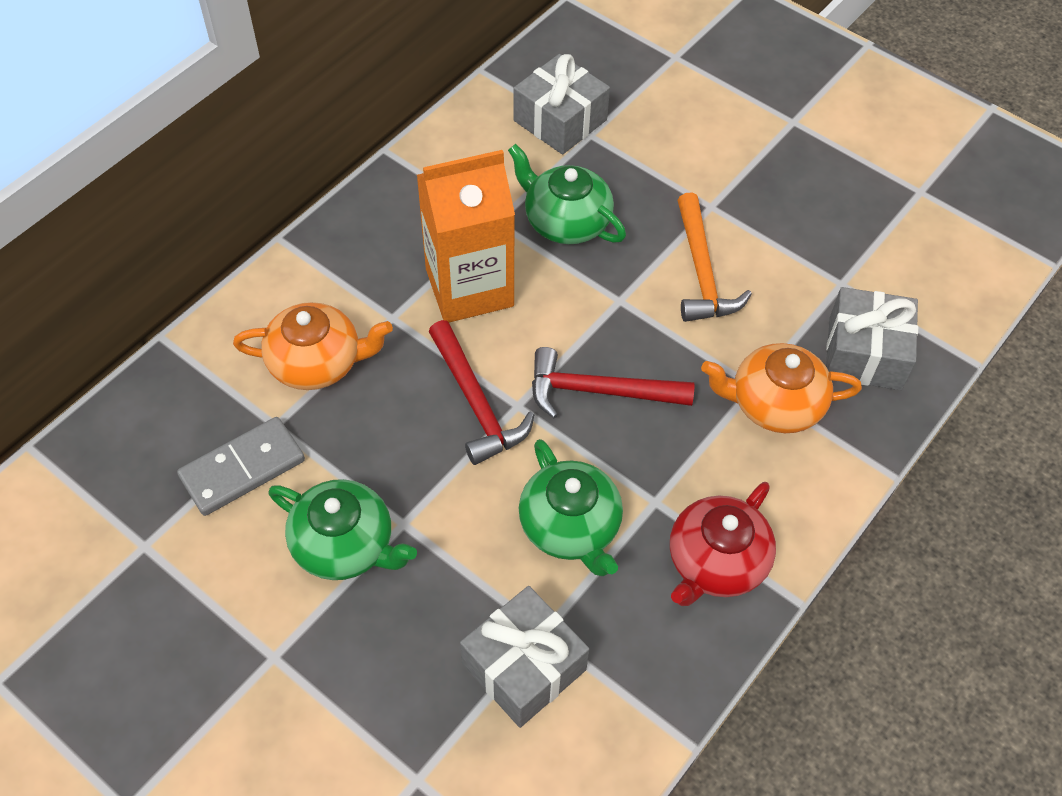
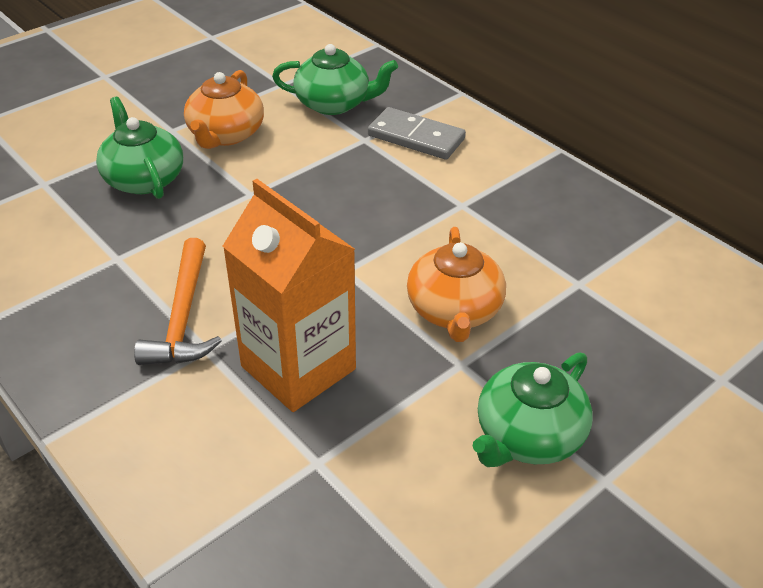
grey gift: [460,586,589,728] [513,54,610,155] [826,287,918,390] = 3 -> none = 0
red hammer: [429,320,535,465] [532,347,695,418] = 2 -> none = 0
red teapot: [670,482,776,606] = 1 -> none = 0

